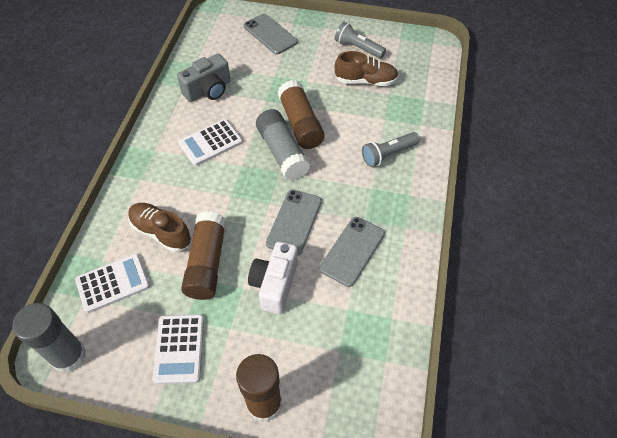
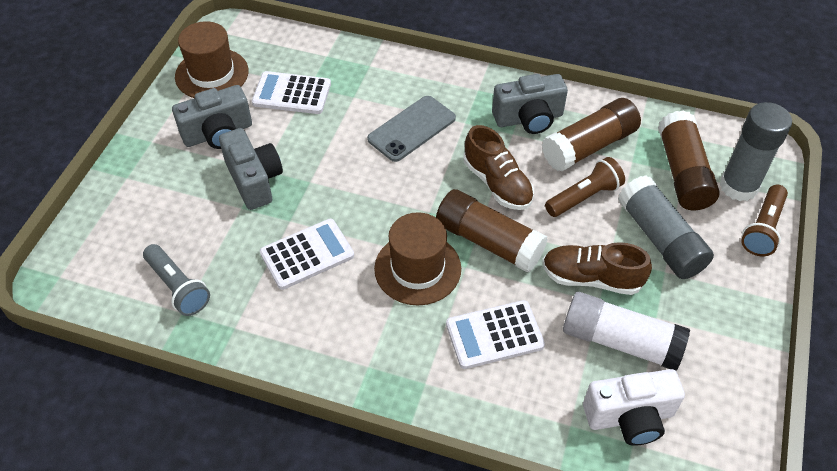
brown flashlight: none = 0 -> [545,157,625,217] [741,185,788,256] = 2
brown hat: none = 0 -> [175,21,249,98] [374,212,461,305] = 2
grey camera: [177,53,230,102] = 1 -> [172,85,252,149] [219,128,283,210] [492,74,568,134] = 3
grey flashlight: [335,22,386,58] [362,132,420,167] = 2 -> [143,244,210,316] = 1
grey phone: [244,14,298,54] [266,189,322,256] [319,217,385,287] = 3 -> [367,96,456,162] = 1
white glue stick: none = 0 -> [563,292,690,371] = 1

